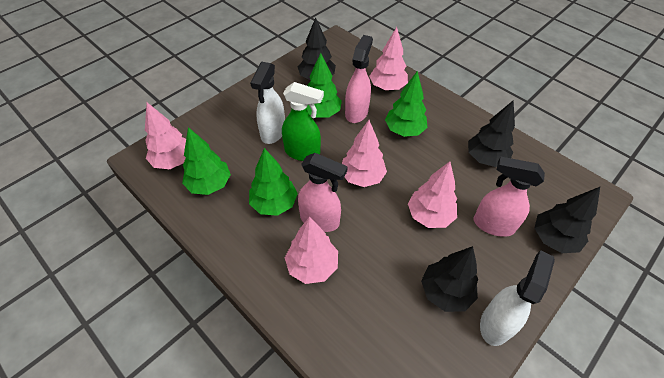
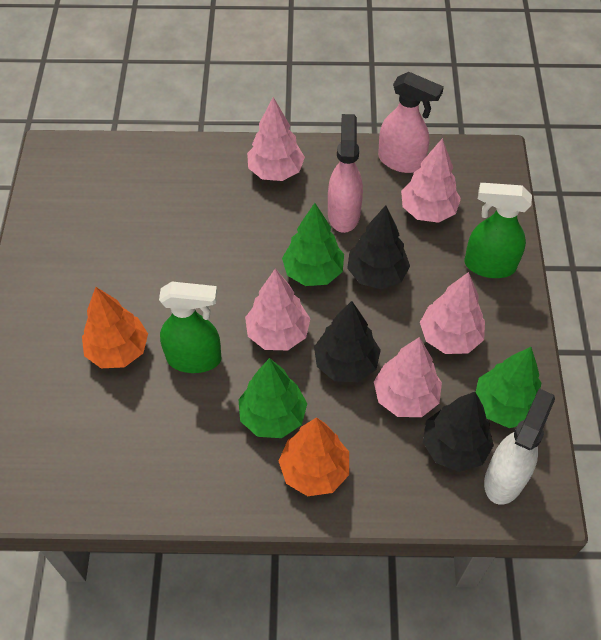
black tree: [298,17,336,80] [421,246,478,312] [468,100,515,167] [534,187,600,253] = 4 -> [314,301,381,382] [347,205,410,289] [423,392,494,472] = 3
green spray bottle: [282,82,324,161] = 1 -> [159,282,222,373] [464,183,532,278] = 2
green tree: [182,127,231,195] [249,148,298,216] [307,53,342,118] [385,71,428,137] = 4 -> [238,358,307,438] [282,203,344,286] [476,347,541,428] = 3
orange tree: none = 0 -> [82,287,148,368] [279,417,349,496] = 2
pink spray bottle: [298,153,348,232] [345,35,373,123] [474,157,545,237] = 3 -> [328,114,363,233] [378,72,444,173] = 2
white spray bottle: [250,62,285,144] [480,250,555,346] = 2 -> [484,388,555,505] = 1

